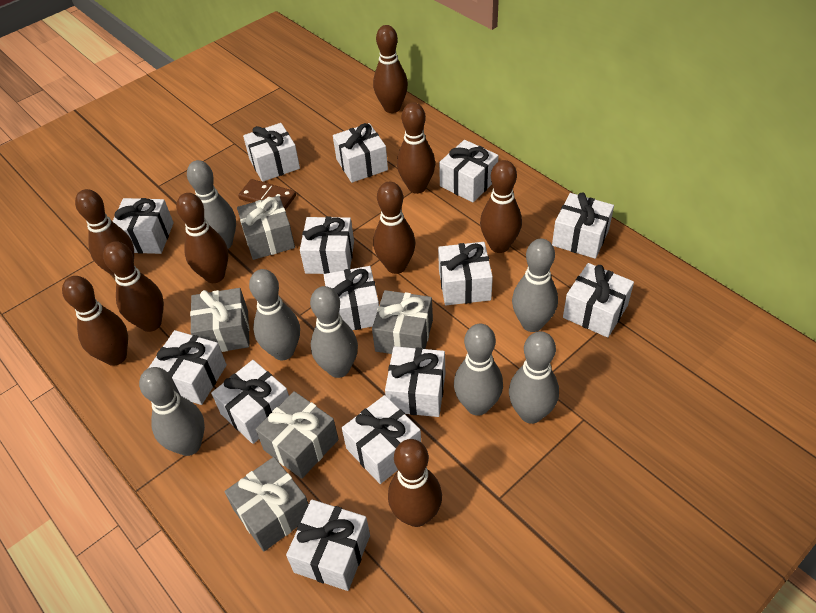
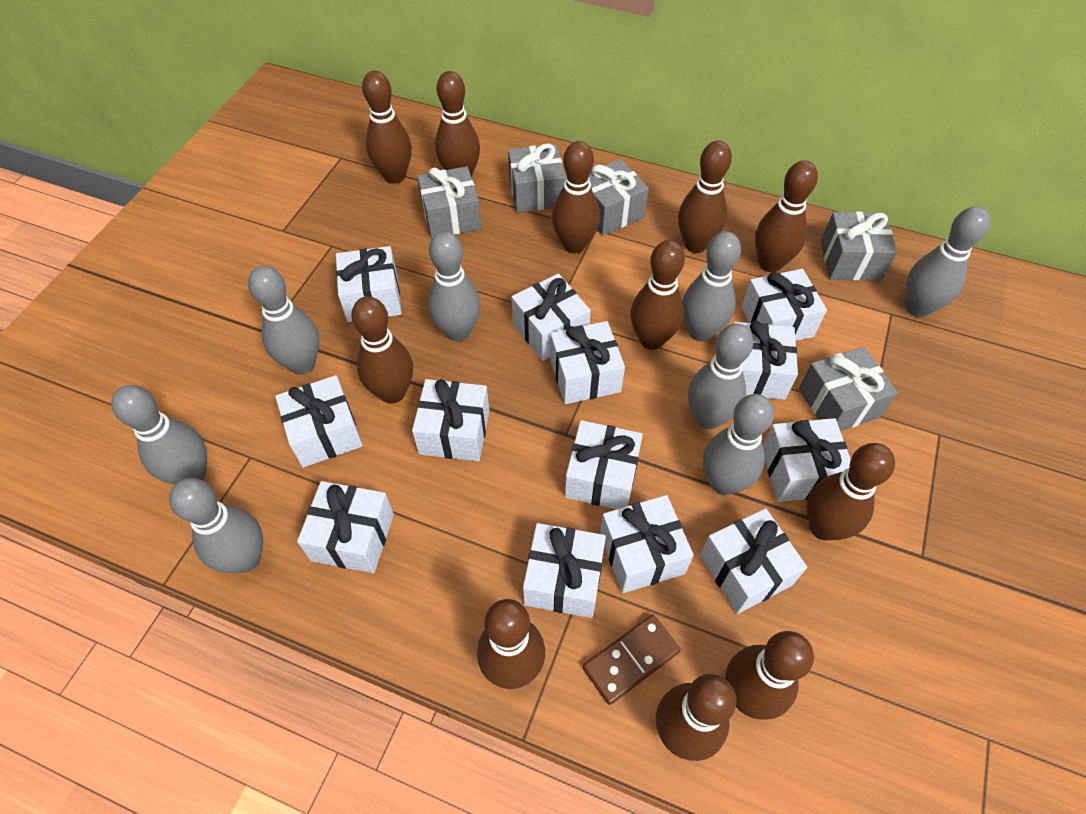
brown bowling pin: [62,276,128,366] [75,189,134,277] [103,241,164,332] [176,193,228,283] [373,25,408,113] [373,182,415,274] [388,439,442,527] [397,102,435,194] [480,160,522,253] = 9 -> [351,296,413,404] [362,71,412,184] [435,71,480,177] [477,599,545,689] [552,141,600,253] [630,240,685,350] [656,674,737,761] [678,141,732,253] [725,631,814,720] [755,160,818,272] [806,443,895,540] = 11
grey bowling pin: [139,367,205,456] [187,160,236,249] [249,269,300,360] [310,286,358,378] [454,324,503,416] [509,331,559,424] [512,239,558,332] = 7 -> [111,385,207,485] [169,478,263,573] [248,266,319,374] [428,231,480,341] [682,231,741,341] [688,323,753,429] [703,394,774,495] [906,206,990,317] = 8
white gift: [113,198,174,254] [148,330,227,405] [211,360,289,444] [243,123,300,182] [286,499,370,591] [300,216,354,274] [324,266,379,330] [333,123,388,183] [342,395,421,484] [385,346,445,417] [438,242,493,305] [439,140,498,202] [552,192,614,259] [563,263,634,338] = 14 -> [275,375,363,468] [297,481,394,573] [336,246,402,322] [412,379,489,461] [512,273,591,361] [523,523,606,618] [550,321,625,404] [565,420,643,509] [600,495,694,593] [700,508,807,614] [734,321,798,400] [741,269,827,341] [763,418,851,502] = 13

